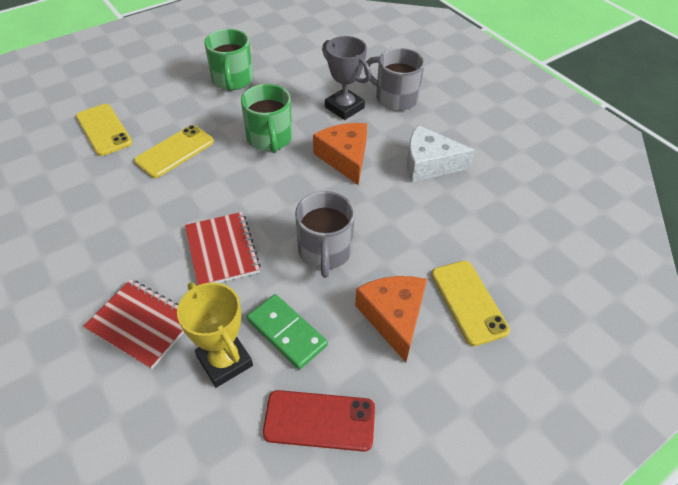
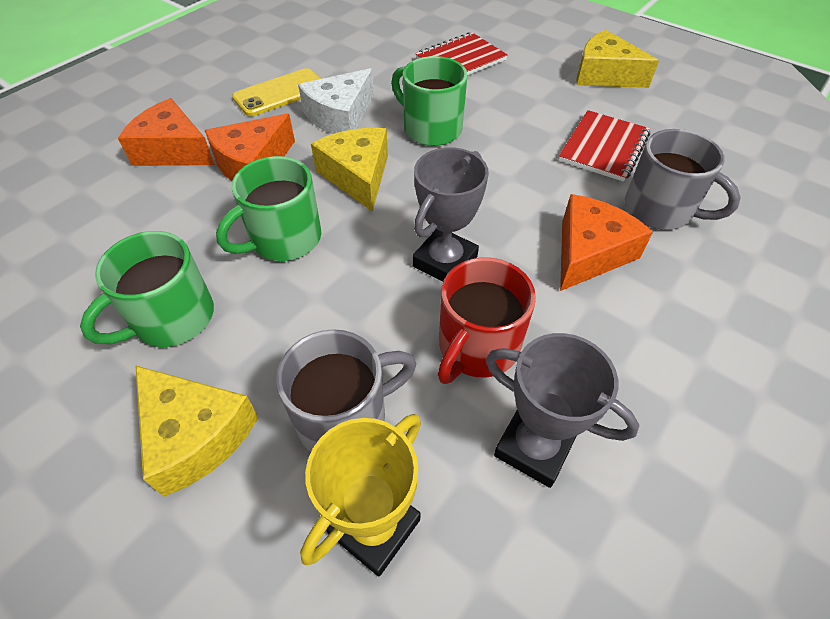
green domino: [247,294,328,370] = 1 -> none = 0
green mug: [204,29,253,91] [241,84,292,153] = 2 -> [80,231,214,347] [216,156,321,261] [391,56,468,146] = 3
grey trophy: [322,36,371,120] = 1 -> [412,147,489,282] [486,333,640,488] = 2
orange cheese: [313,123,367,185] [355,276,427,362] = 2 -> [118,98,215,166] [205,114,295,181] [560,194,653,291] = 3
red mug: none = 0 -> [438,257,536,384] = 1
red phone: [263,390,375,452] = 1 -> none = 0
yellow cheese: none = 0 -> [135,365,259,497] [311,128,388,212] [576,30,659,88] = 3
yellow phone: [76,104,132,156] [134,125,214,178] [431,261,510,346] = 3 -> [232,68,321,116] = 1

